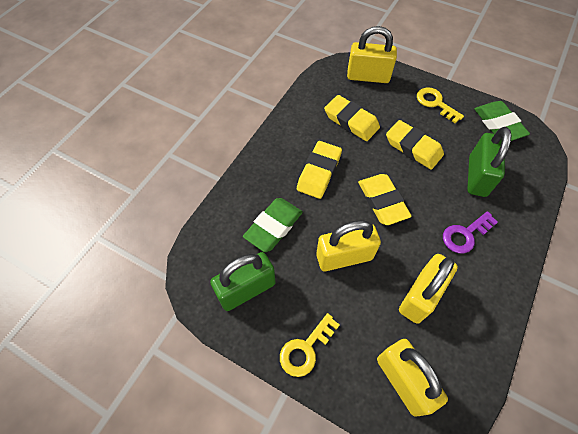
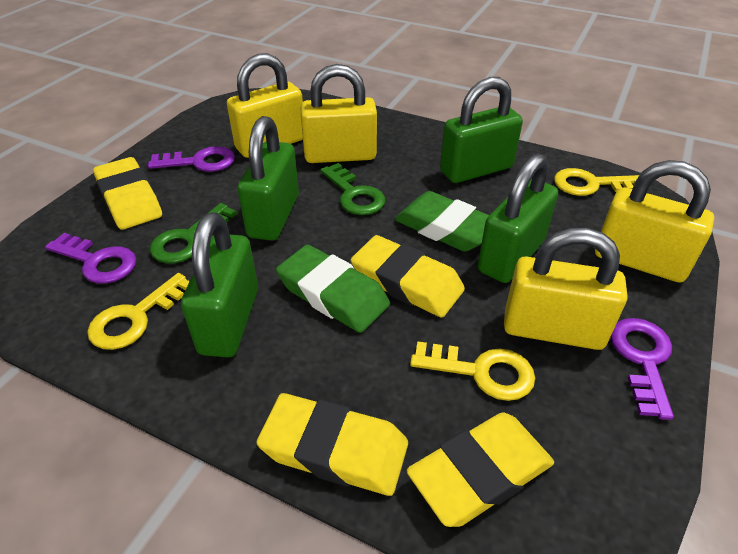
green key: none = 0 -> [150,203,237,263] [320,163,385,215] = 2
green padlock: [210,252,276,311] [467,127,512,197] = 2 -> [181,212,258,358] [237,116,299,241] [440,77,523,183] [478,153,558,283] = 4
purple key: [443,211,498,254] = 1 -> [45,233,136,284] [148,146,235,172] [610,318,674,420] = 3
yellow key: [280,313,340,377] [417,87,464,123] = 2 -> [87,273,190,350] [410,341,535,401] [554,168,639,196] = 3

